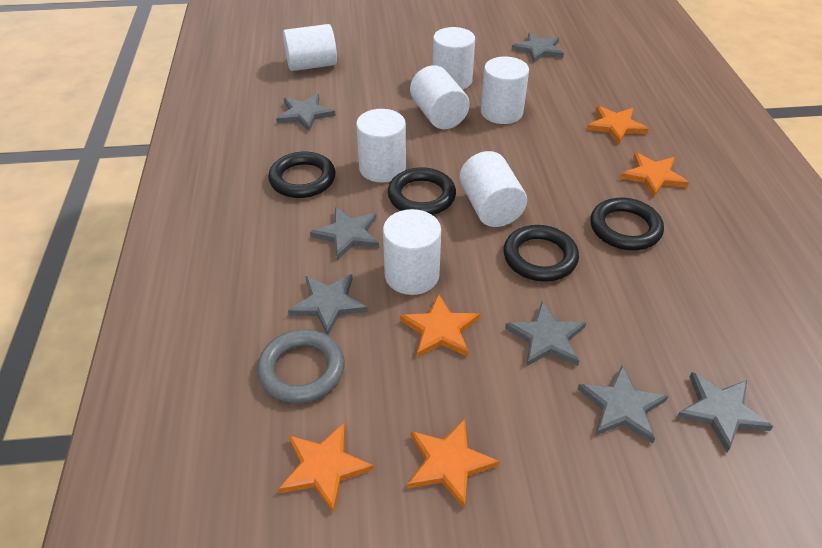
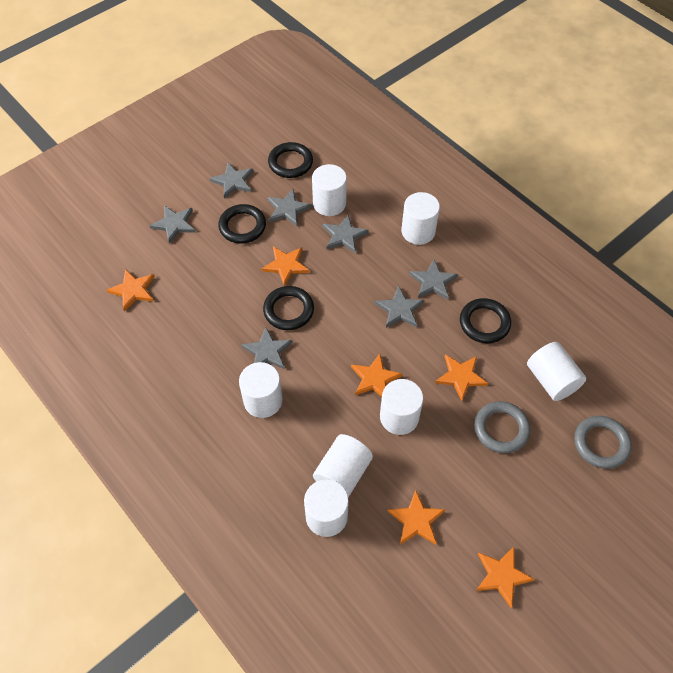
grey ring: [257,329,345,403] = 1 -> [474,401,530,453] [574,416,632,469] = 2
orange star: [278,422,374,513] [400,293,480,358] [408,419,499,508] [587,106,649,144] [620,152,689,198] = 5 -> [106,269,155,312] [261,247,310,286] [351,354,402,397] [388,490,445,545] [435,355,488,401] [476,547,535,608] = 6

